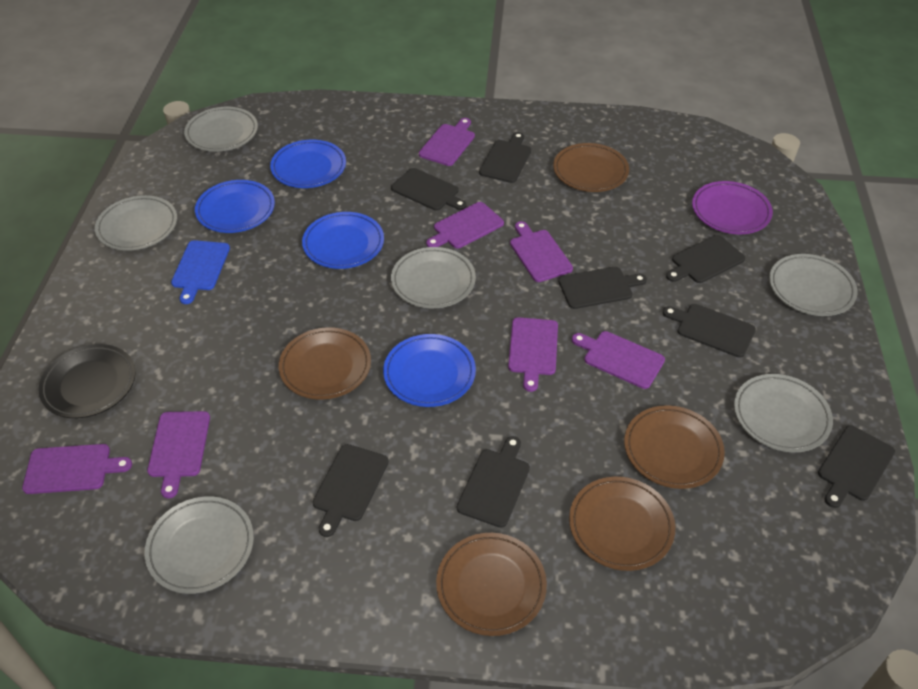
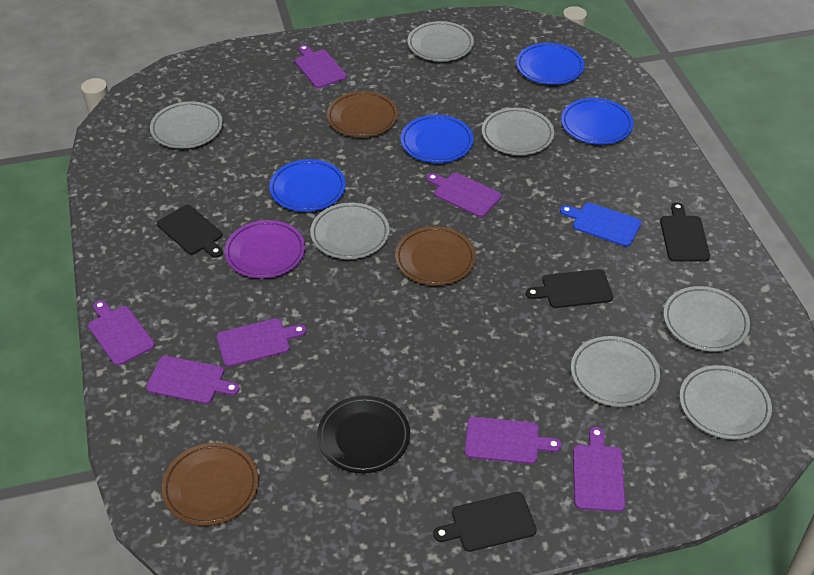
black cutting board: [313,444,389,537] [391,168,467,211] [457,436,530,528] [479,132,531,183] [558,267,647,309] [663,304,756,358] [666,235,745,283] [818,425,895,508] = 8 -> [157,205,223,258] [433,492,537,552] [526,269,613,308] [660,202,710,261] = 4
brown plate: [279,327,371,400] [436,533,547,636] [553,143,629,192] [569,477,675,571] [624,405,725,489] = 5 -> [162,443,259,526] [327,91,398,137] [395,226,476,286] = 3
grey plate: [95,195,177,251] [144,496,254,594] [184,107,258,152] [391,247,476,308] [734,374,833,452] [769,254,858,316] = 6 -> [150,101,223,149] [310,203,390,259] [407,21,474,61] [482,108,554,155] [571,336,660,407] [663,286,750,351] [679,365,772,440] = 7

